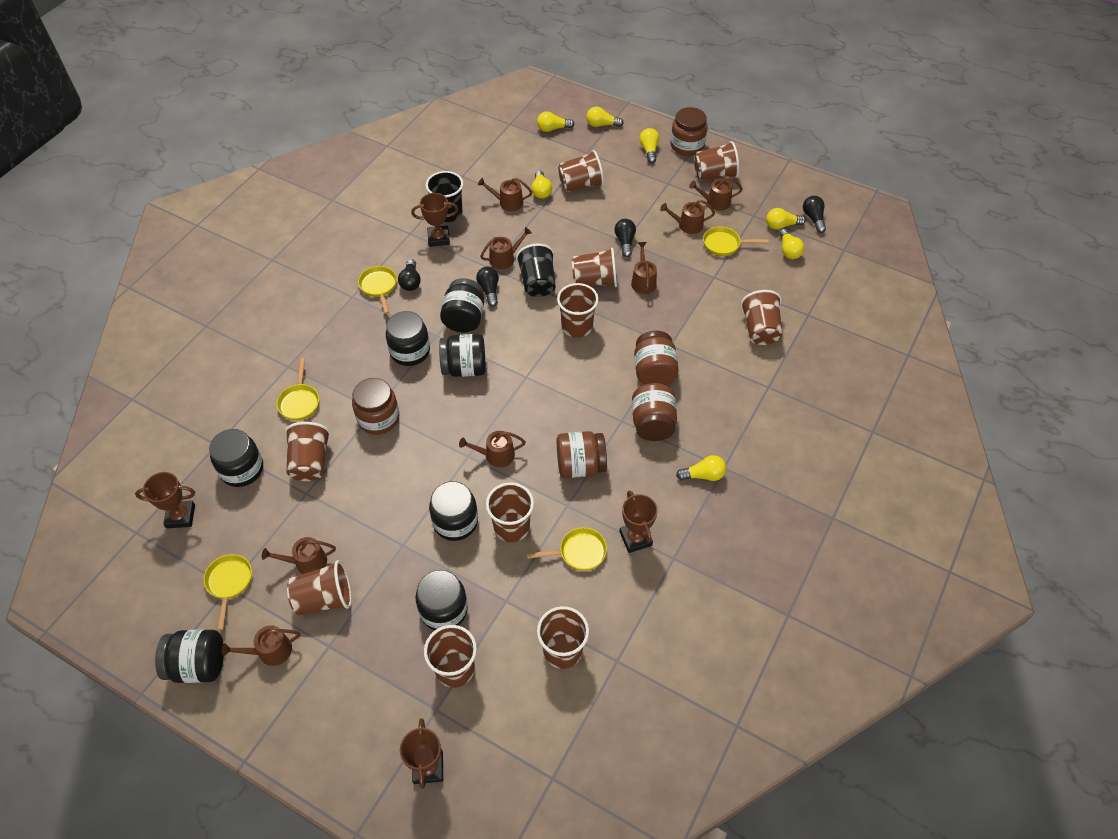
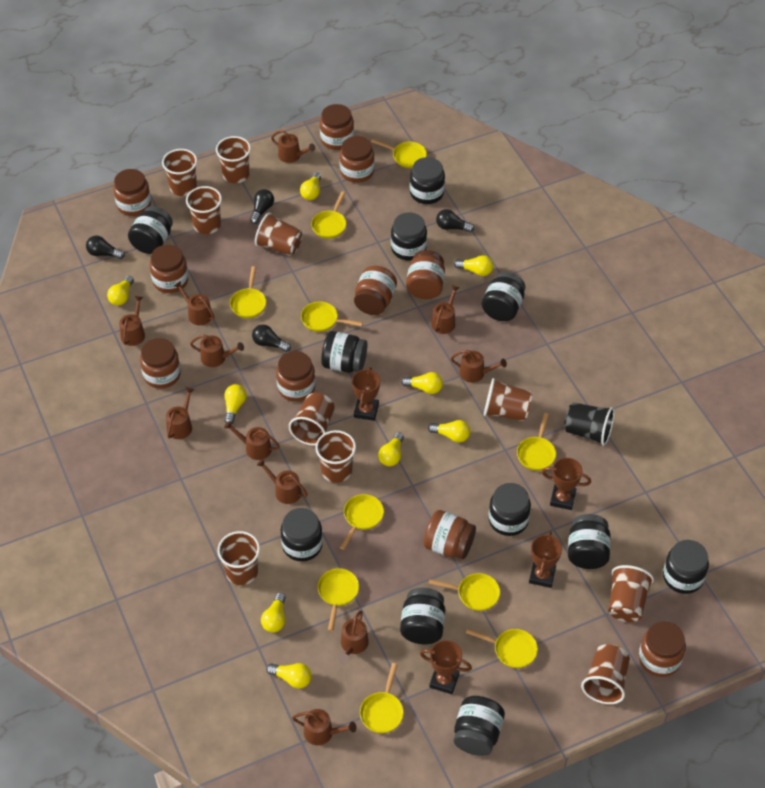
black cup: [426,171,463,222] [516,244,555,297] = 2 -> [564,402,615,446] = 1
black jar: [155,629,224,683] [209,429,263,487] [386,311,430,366] [415,570,468,630] [429,481,478,541] [439,334,486,377] [440,278,484,333] = 7 -> [128,206,173,254] [281,508,323,561] [321,331,367,373] [391,212,427,260] [400,588,445,644] [410,157,445,204] [454,696,505,756] [482,272,525,321] [489,483,531,536] [568,514,611,569] [663,540,709,594] = 11
brown jar: [352,378,399,435] [557,431,607,478] [632,383,677,441] [634,331,679,385] [670,107,707,156] = 5 -> [113,169,151,216] [140,338,181,389] [150,245,188,293] [276,351,315,402] [320,104,354,150] [340,136,374,183] [354,266,397,315] [406,250,445,299] [423,510,476,559] [639,621,686,677] = 10
brown watering can: [222,625,300,666] [262,537,336,574] [459,431,526,467] [478,178,532,211] [480,227,532,269] [631,242,657,294] [660,200,715,234] [689,176,742,211] = 8 -> [119,296,145,346] [166,387,194,439] [174,281,215,325] [190,335,244,367] [224,421,280,460] [257,459,307,504] [271,130,315,163] [292,709,357,745] [339,610,369,663] [431,285,459,334] [451,350,507,383] = 11
yellow light bulb: [531,170,552,199] [537,111,574,132] [586,106,624,127] [639,128,659,163] [676,455,726,481] [766,208,806,230] [779,229,804,259] = 7 -> [107,276,134,305] [224,384,247,424] [261,593,286,632] [266,663,312,689] [300,173,321,200] [378,432,404,466] [401,372,443,394] [428,420,470,443] [454,255,493,276] = 9
yellow pan: [203,554,252,631] [277,358,319,421] [358,266,397,314] [526,527,607,571] [703,227,769,256] = 5 -> [230,266,266,318] [301,301,363,332] [311,191,346,239] [318,568,359,631] [340,494,384,550] [360,663,404,733] [371,139,427,168] [429,573,500,611] [466,628,538,668] [517,413,556,471] = 10

